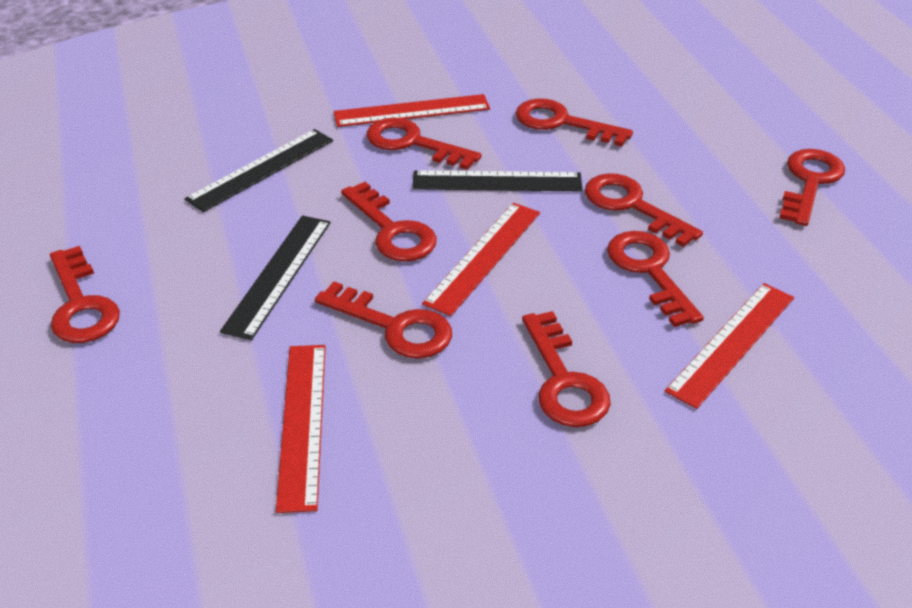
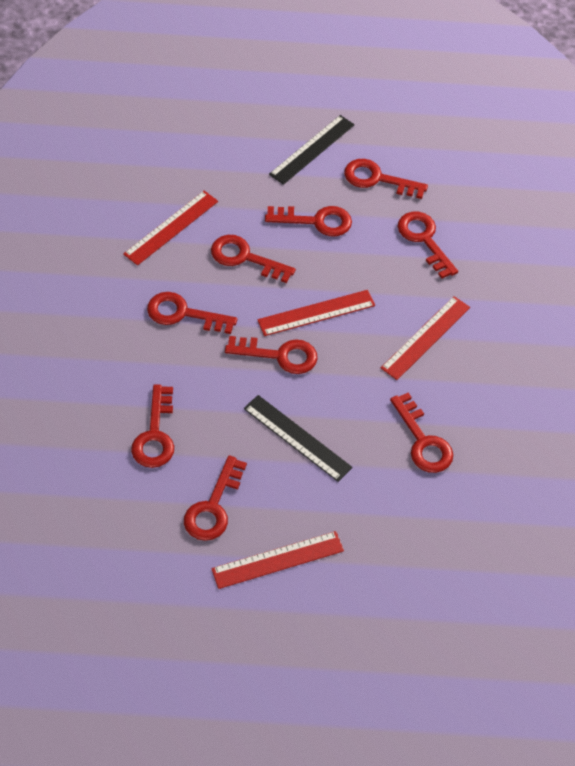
black ruler: [185,129,333,212] [220,216,331,340] [412,170,583,191] = 3 -> [244,395,353,482] [269,115,355,185] = 2

